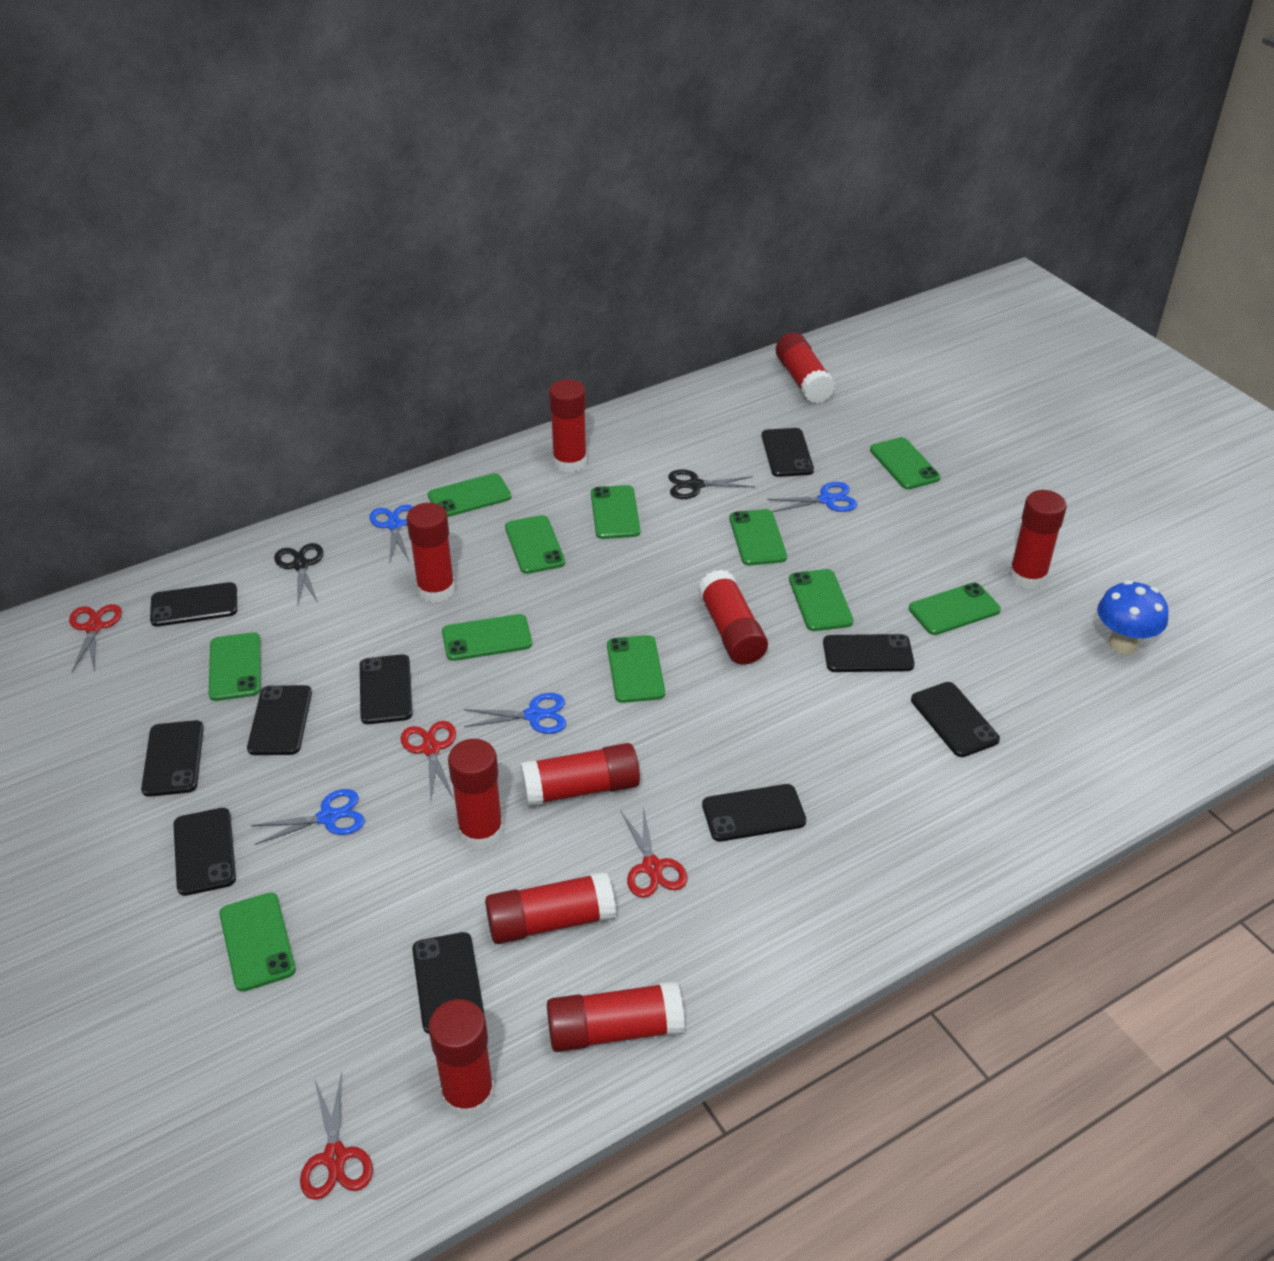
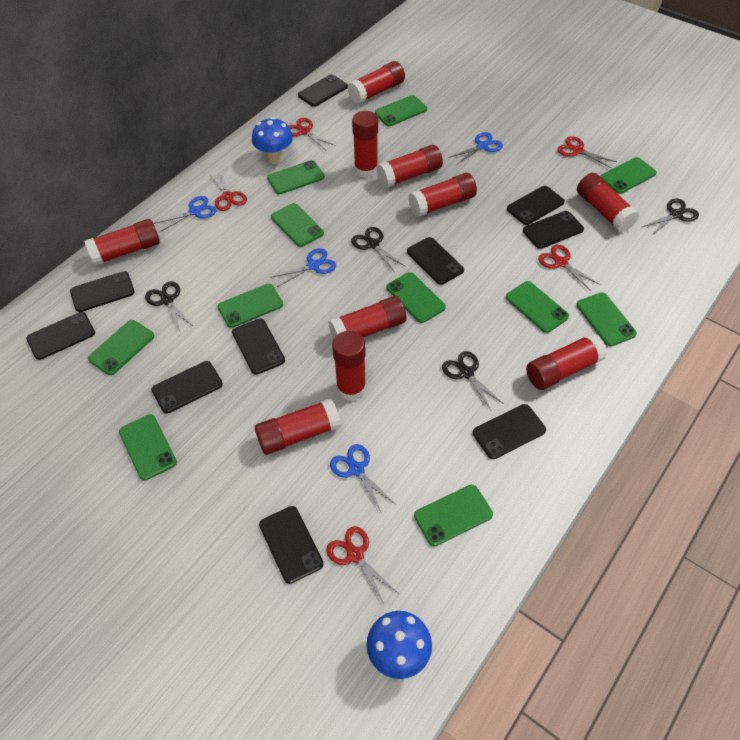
black scissors: [274,543,323,606] [668,469,754,499] = 2 -> [145,281,194,331] [351,227,405,271] [442,351,504,410] [642,199,699,236] = 4
blue mushroom: [1097,580,1169,654] = 1 -> [252,117,293,164] [366,611,432,679] = 2
red scissors: [69,604,122,672] [300,1072,373,1200] [401,721,456,801] [620,807,687,898] = 4 -> [209,169,247,211] [288,118,334,150] [326,526,398,603] [538,245,600,291] [557,136,616,168] = 5

